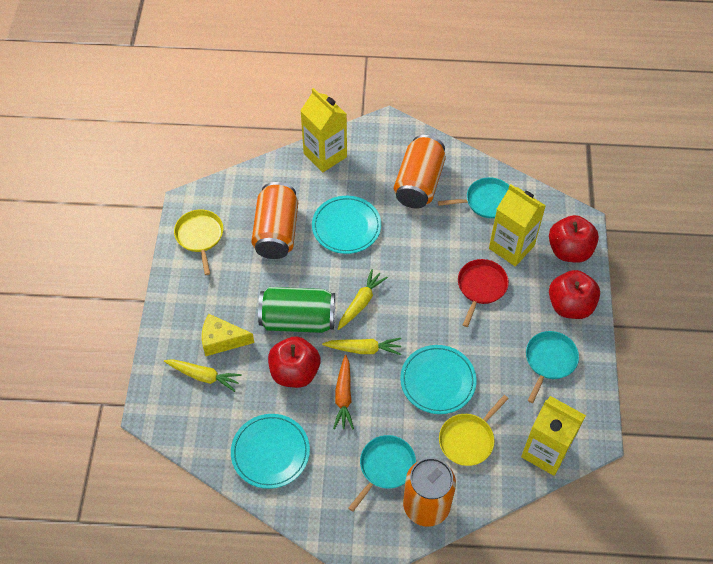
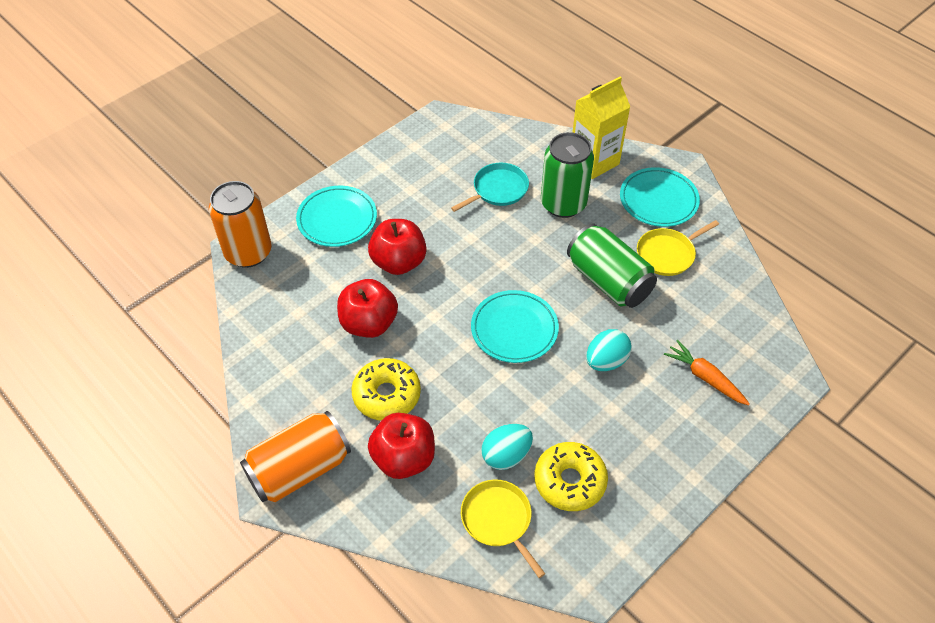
green can: [258,287,335,333] = 1 -> [541,132,594,218] [567,223,657,308] = 2
orange can: [251,182,298,259] [394,135,446,208] [403,458,456,527] = 3 -> [209,181,272,268] [240,411,351,502] = 2
red pan: [458,259,509,327] = 1 -> none = 0
turquoise egg: none = 0 -> [481,424,533,470] [586,329,632,371] = 2
turquoise pan: [348,435,416,512] [438,177,509,219] [526,331,579,403] = 3 -> [451,163,529,212] = 1
yellow carrot: [164,359,242,392] [322,338,401,355] [338,269,388,330] = 3 -> none = 0
yellow carton: [300,88,347,172] [489,184,546,267] [521,396,586,476] = 3 -> [573,76,630,179] = 1
yellow cheese: [202,314,254,356] = 1 -> none = 0
yellow donut: none = 0 -> [351,358,421,421] [534,442,608,511] = 2

